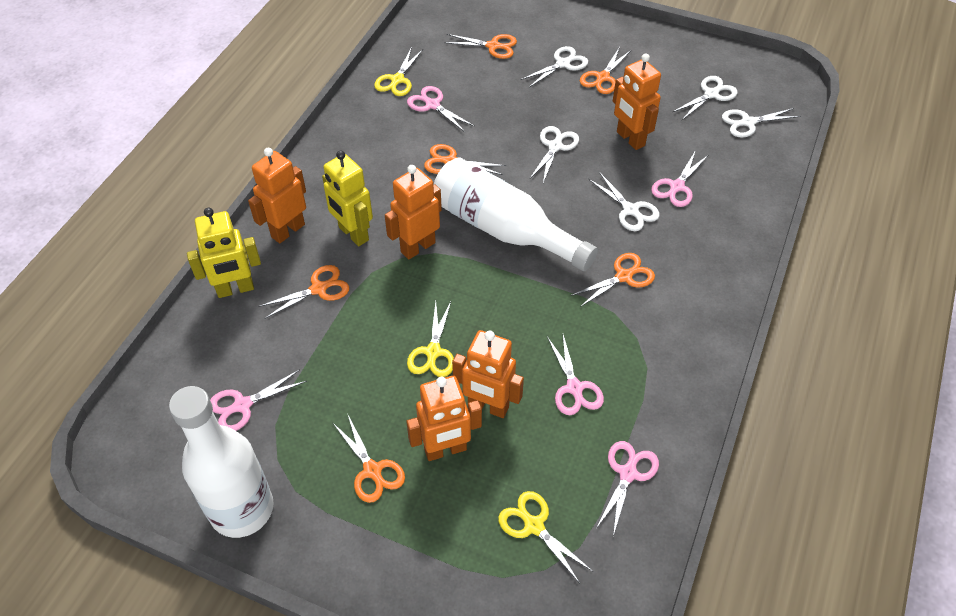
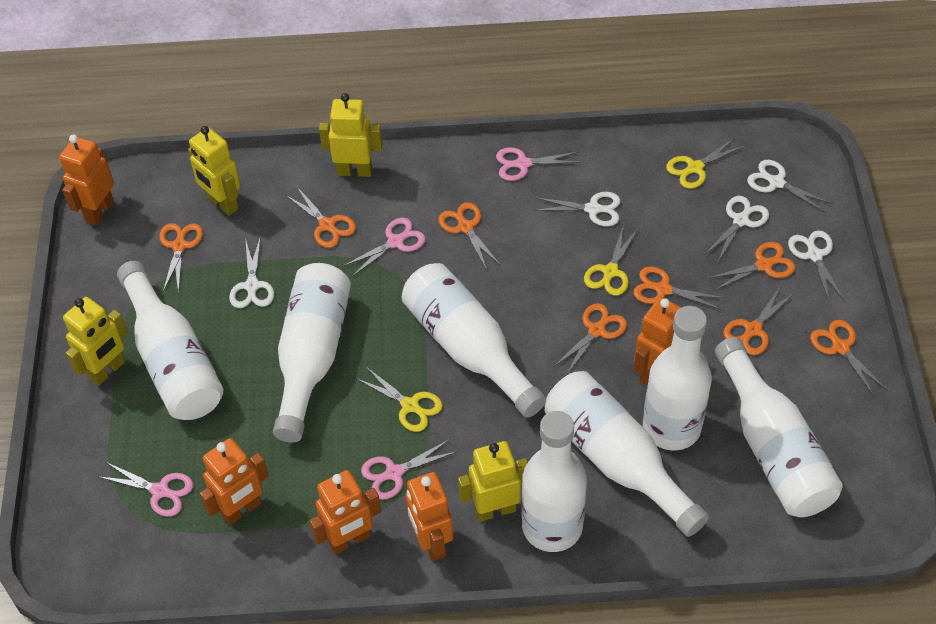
orange scissors: [258,265,349,318] [332,415,405,503] [424,144,506,175] [444,34,517,59] [571,253,655,307] [580,47,631,94] = 6 -> [159,223,203,294] [285,187,356,248] [438,202,501,270] [553,303,627,376] [633,267,725,310] [708,242,795,291] [723,286,794,355] [810,320,887,396] = 8
pink scissors: [210,369,307,431] [407,86,474,132] [547,335,604,415] [596,441,659,536] [651,150,708,207] = 5 -> [98,462,193,517] [343,218,426,276] [361,439,456,500] [496,147,581,181] = 4
white bottle: [169,386,274,538] [433,158,598,271] = 2 -> [117,261,223,420] [273,263,351,443] [402,263,546,418] [521,411,587,552] [545,371,709,537] [643,306,712,451] [715,337,843,517] = 7
yellow robot: [187,208,261,298] [322,150,373,246] = 2 -> [63,297,128,386] [188,126,241,216] [319,93,383,177] [458,441,528,522] = 4

